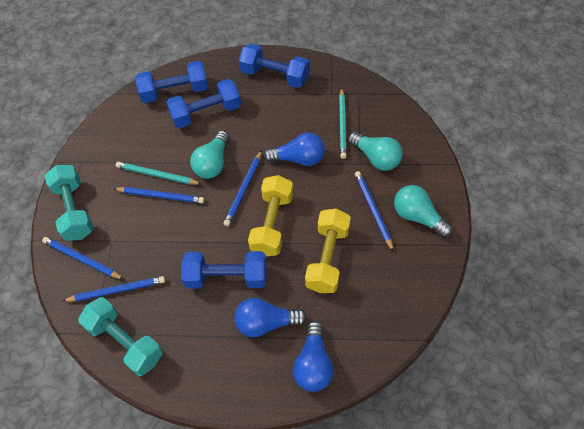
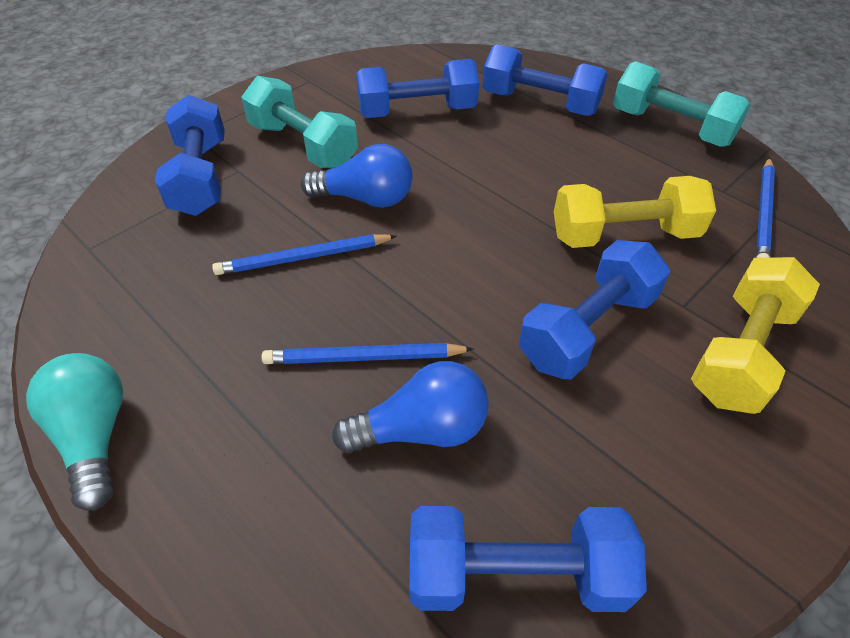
blue dumbbell: [135,61,208,103] [166,79,241,128] [181,251,267,289] [239,44,309,88] = 4 -> [155,95,225,216] [356,59,479,118] [410,506,647,612] [482,44,608,116] [519,240,670,379] = 5
blue light bulb: [234,298,307,337] [263,132,325,166] [293,321,334,392] = 3 -> [301,144,413,208] [332,361,489,454] = 2
blue pencil: [42,237,123,279] [63,276,165,302] [113,187,204,203] [223,150,262,226] [355,171,394,252] = 5 -> [212,234,397,275] [261,343,474,364] [756,158,775,258] = 3
turquoise light bulb: [190,131,230,179] [348,132,402,171] [394,185,452,238] = 3 -> [26,353,123,511] = 1
turquoise pencil: [116,162,201,184] [339,88,347,159] = 2 -> none = 0

